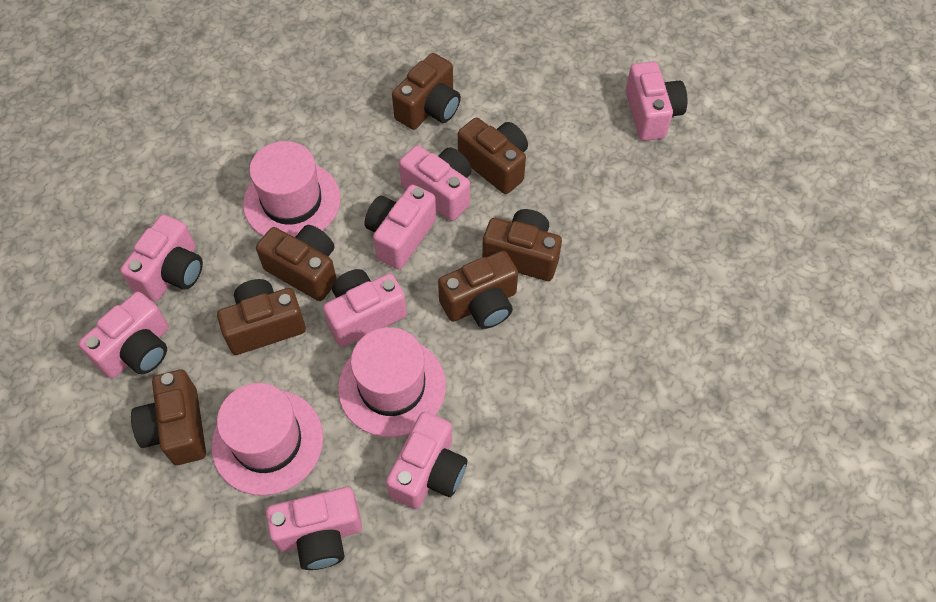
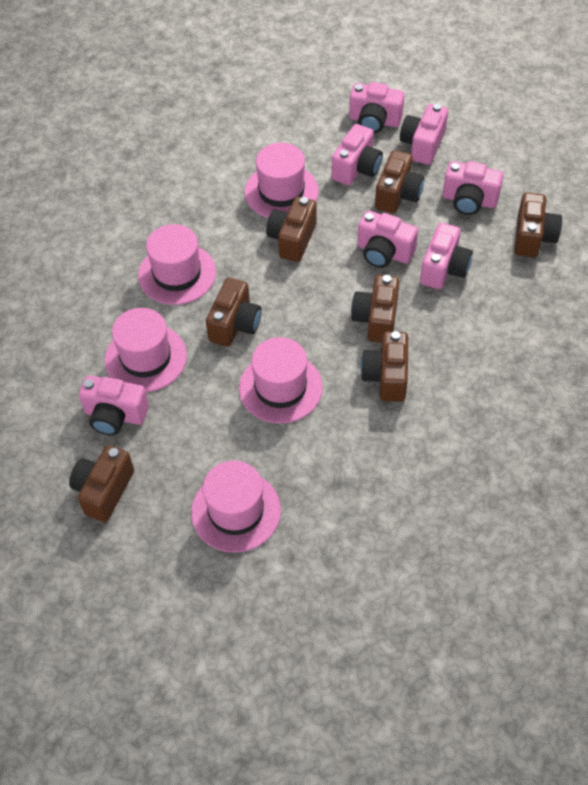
pink camera: [78,292,169,379] [120,214,203,302] [266,487,362,570] [323,269,407,347] [364,185,436,269] [386,412,467,509] [399,145,472,221] [625,62,687,141] = 8 -> [79,375,149,435] [331,124,383,185] [349,82,405,133] [357,210,418,268] [400,104,448,165] [420,223,473,289] [443,161,503,215] = 7
pink hat: [212,383,323,496] [243,141,341,237] [338,327,446,437] = 3 -> [105,308,187,392] [138,224,216,305] [191,461,281,553] [239,337,323,424] [245,143,319,218] = 5

